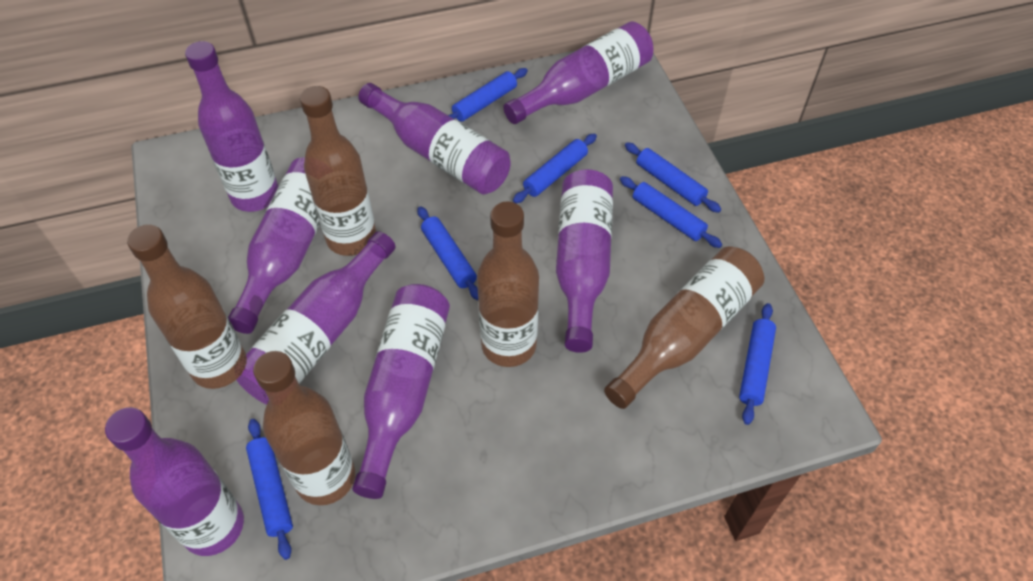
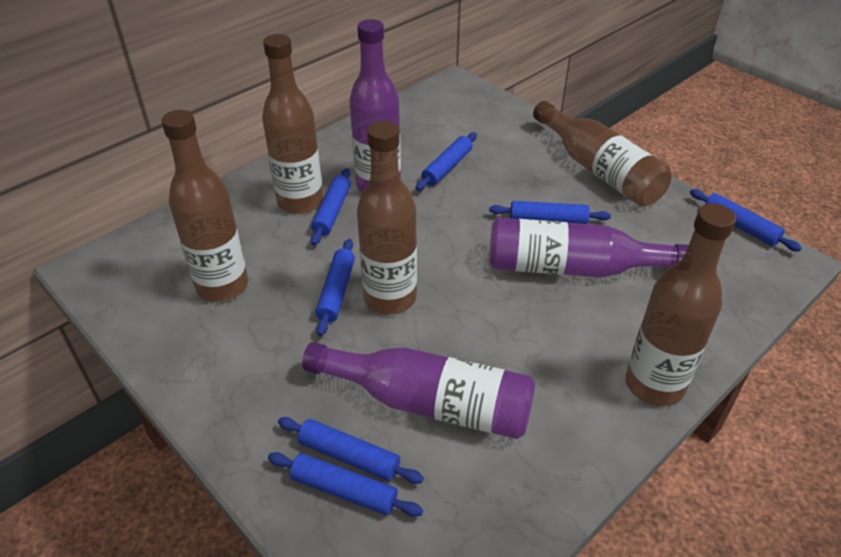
purple bottle: [105,407,244,556] [185,41,279,212] [228,157,320,334] [234,231,395,405] [352,284,450,499] [358,83,511,195] [503,21,653,124] [556,169,613,353] = 8 -> [302,342,535,439] [349,19,401,192] [489,218,688,278] = 3

